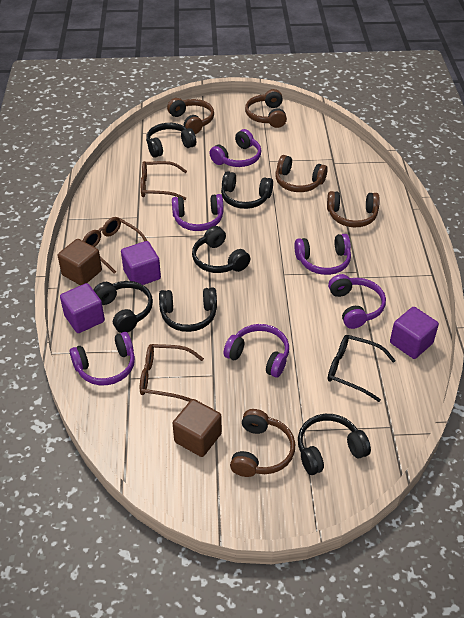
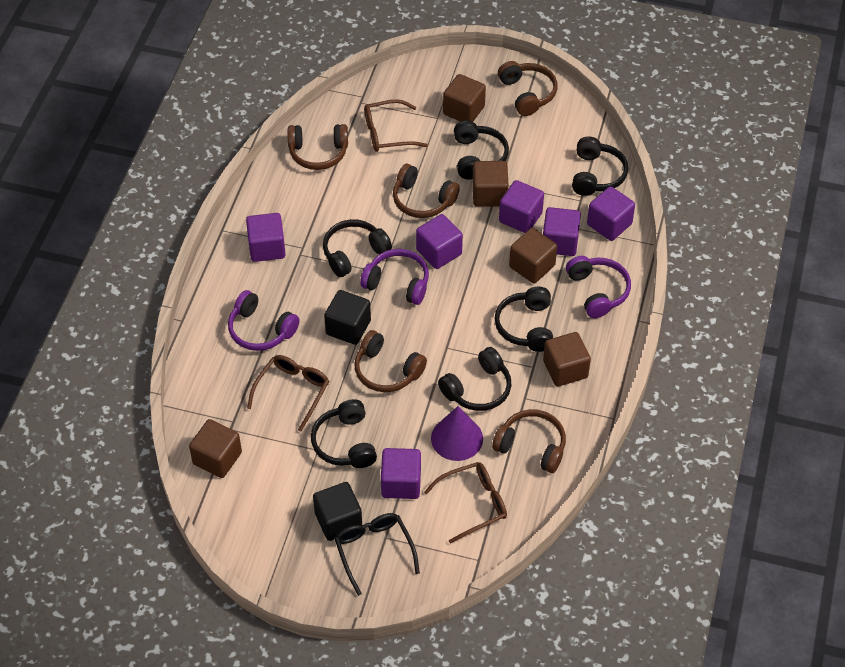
black cube: none = 0 -> [313,482,362,541] [324,290,371,345] = 2
brown cube: [58,239,102,286] [173,399,222,457] = 2 -> [189,419,242,478] [443,74,486,122] [473,161,508,207] [509,228,557,283] [543,332,591,386] = 5
purple cone: none = 0 -> [431,406,483,461] = 1
purple cube: [60,283,105,333] [121,241,161,285] [390,307,439,359] = 3 -> [246,213,286,262] [381,448,421,499] [416,214,463,269] [499,180,544,233] [543,207,581,256] [587,186,635,241] = 6
purple headphones: [70,332,135,385] [172,194,224,231] [209,129,261,167] [223,324,289,378] [294,234,351,275] [328,274,386,329] = 6 -> [228,290,300,351] [360,249,429,305] [566,256,631,318] = 3

